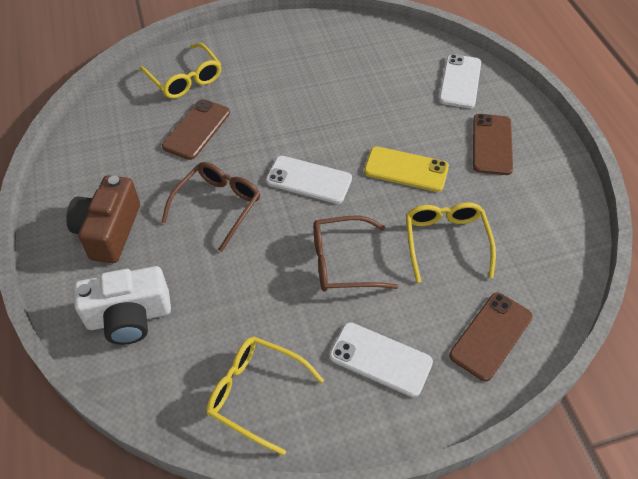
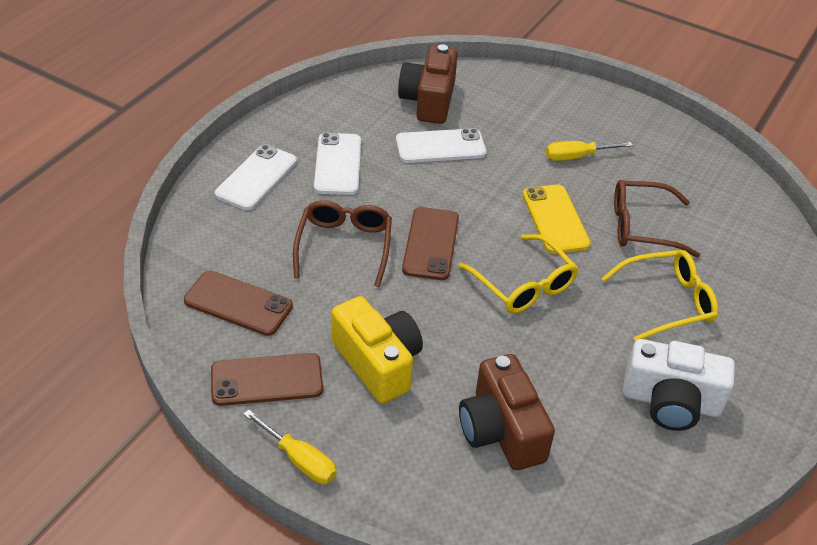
brown camera: [66,175,140,263] = 1 -> [398,44,458,124] [459,354,555,470] = 2
yellow camera: none = 0 -> [332,296,423,404] = 1
yellow glasses: [140,43,221,99] [206,336,324,456] [406,202,496,283] = 3 -> [458,234,579,313] [601,250,718,341] = 2
yellow screwdriver: none = 0 -> [243,409,336,484] [546,141,633,161] = 2

